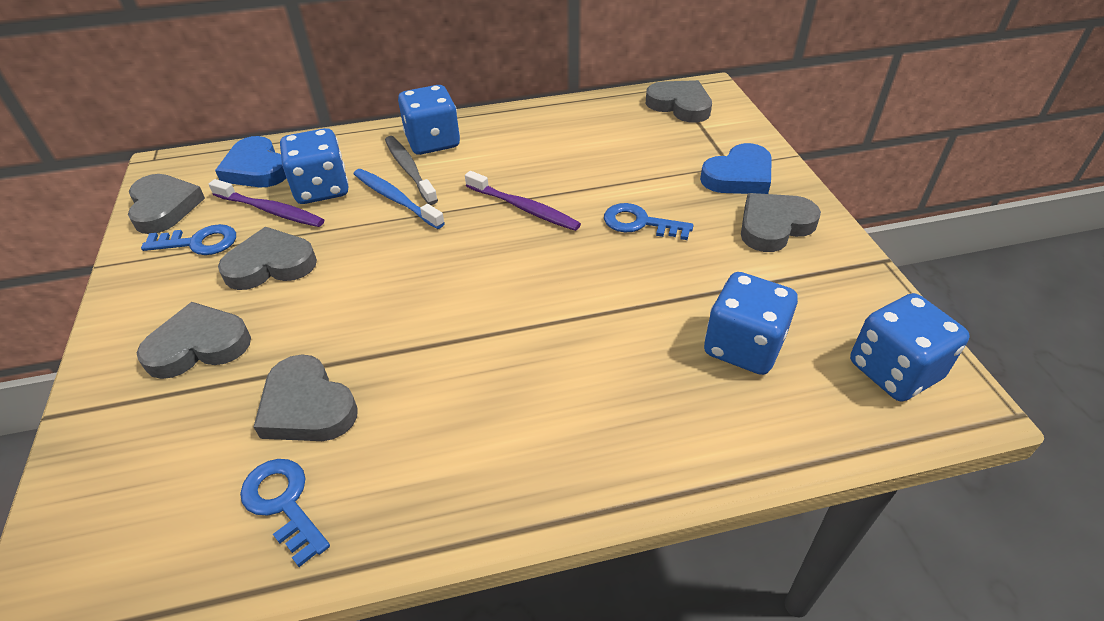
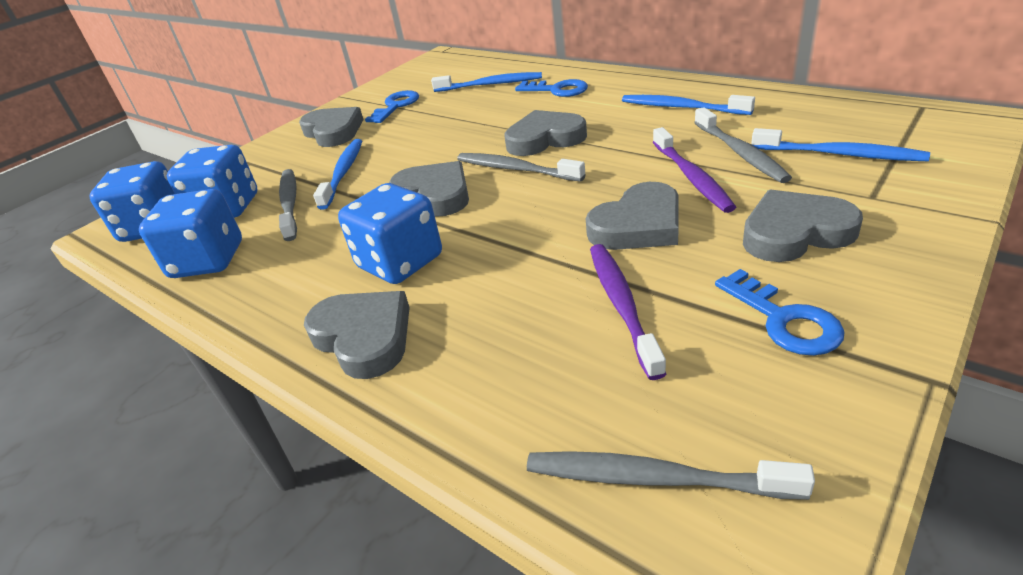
blue heart: [215,136,286,187] [700,143,772,194] = 2 -> none = 0
blue toothbrush: [354,169,445,229] = 1 -> [313,139,362,210] [431,72,542,92] [622,95,755,115] [751,128,930,161] = 4
grey toothbrush: [385,136,438,205] = 1 -> [279,169,297,241] [457,153,586,182] [527,451,815,500] [694,107,792,183] = 4

